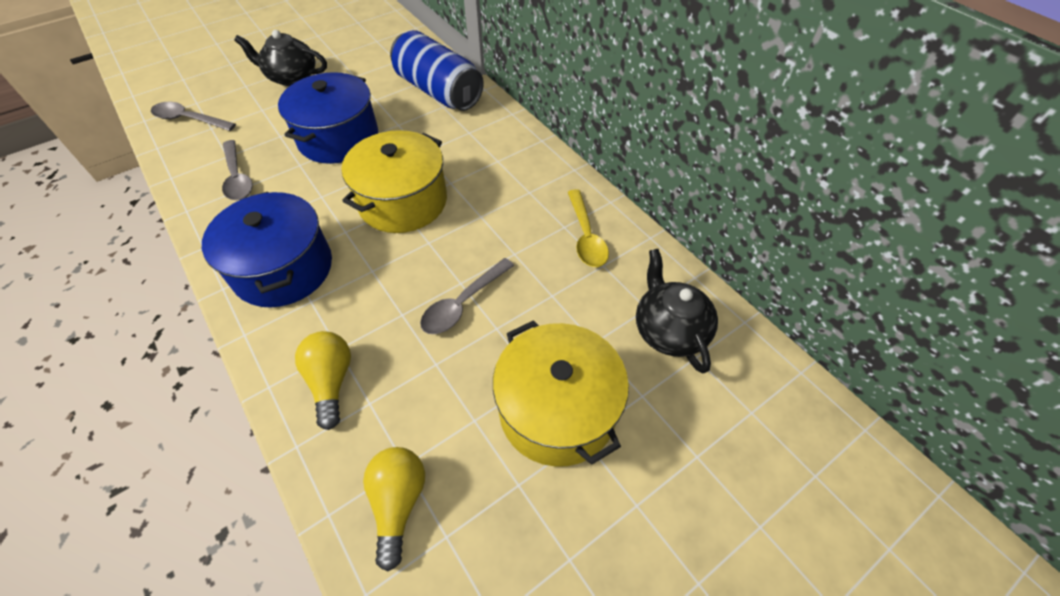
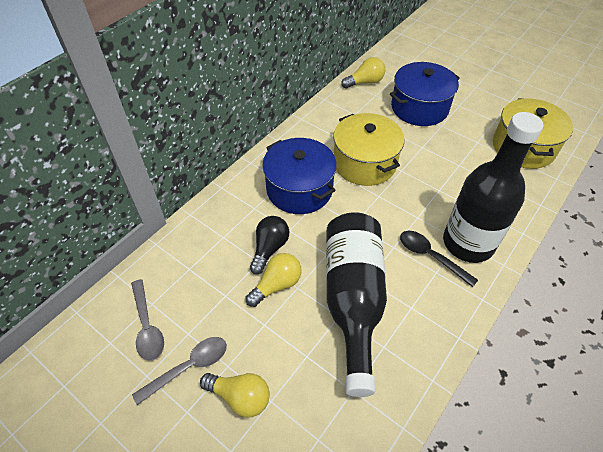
black bottle: none = 0 -> [326,212,387,397] [443,112,543,263] = 2
black light bulb: none = 0 -> [250,216,289,274] = 1
black spoon: none = 0 -> [400,231,478,287] = 1
black teapot: [234,30,327,86] [636,249,718,373] = 2 -> none = 0
blue can: [390,30,484,111] = 1 -> none = 0
grey spoon: [151,102,236,131] [222,140,253,200] [420,258,514,334] = 3 -> [131,279,164,361] [132,337,227,405] = 2
yellow light bulb: [295,331,351,430] [363,447,425,571] = 2 -> [200,373,270,418] [246,253,302,307] [341,57,385,88] = 3
yellow spoon: [568,189,609,267] = 1 -> none = 0

